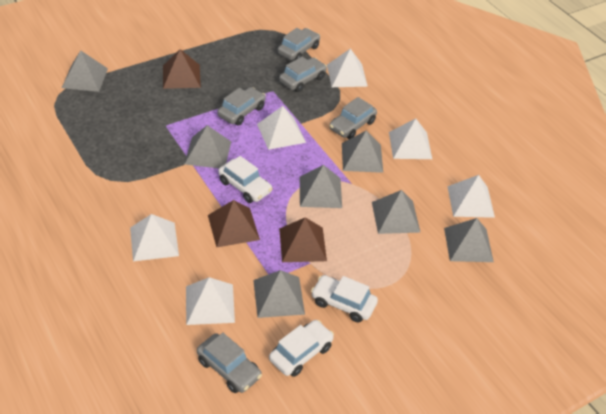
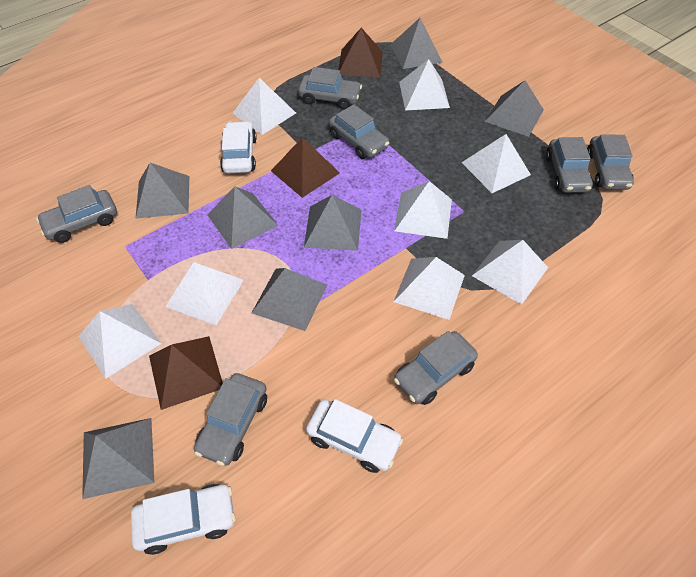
grey car: [197,333,262,393] [217,87,266,126] [277,28,320,60] [279,56,327,92] [329,97,377,139] = 5 -> [36,185,117,243] [194,373,267,466] [298,67,362,110] [329,104,389,159] [394,331,478,405] [546,137,593,193] [587,134,634,190] = 7
white pyramid: [130,214,179,261] [186,277,235,325] [257,106,306,150] [327,49,368,87] [389,118,432,159] [447,175,495,218] = 6 -> [78,304,161,379] [165,262,244,325] [232,78,296,135] [394,181,452,239] [394,257,465,320] [399,59,450,110] [461,134,531,193] [472,240,548,305] = 8

